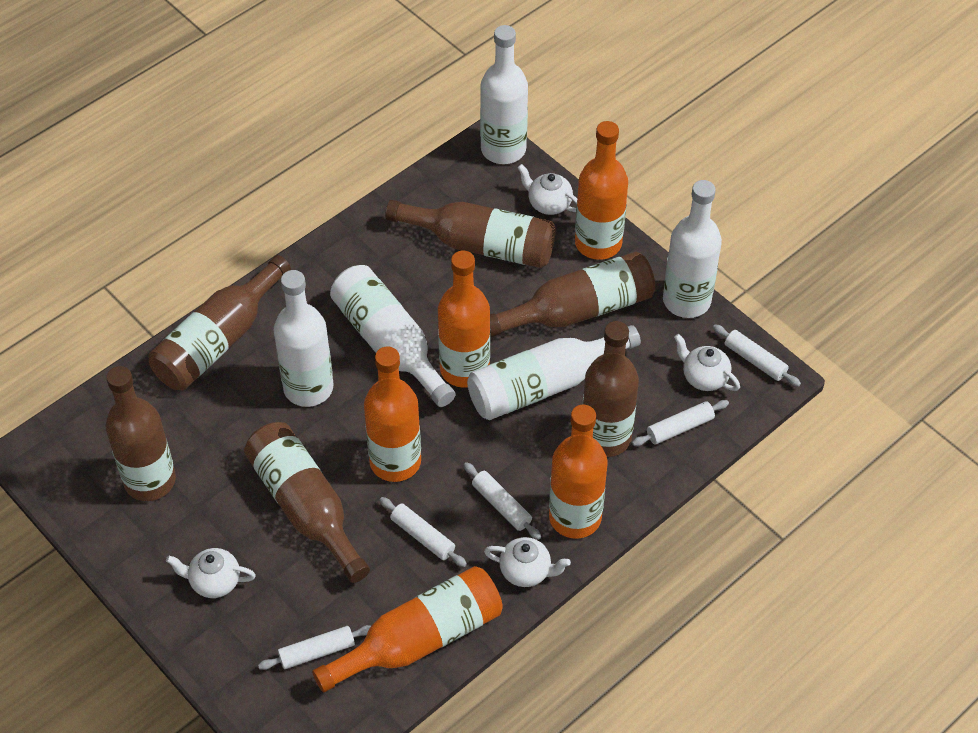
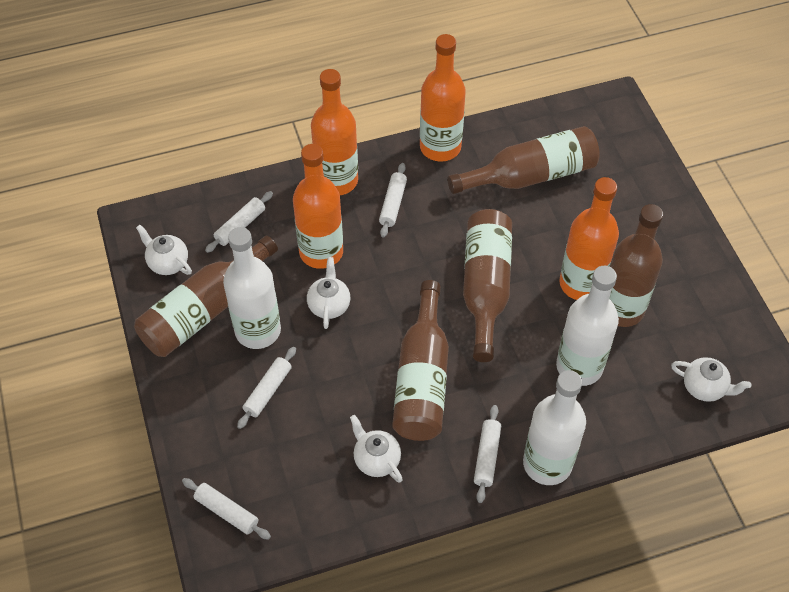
brown bottle: [106,366,176,501] [149,255,291,390] [244,422,370,583] [385,200,556,268] [490,252,655,337] [583,321,639,457] = 6 -> [134,236,278,357] [392,280,449,441] [447,126,600,194] [463,209,512,362] [609,204,663,327] = 5
orange bottle: [312,566,503,692] [364,347,421,482] [438,250,490,388] [549,405,608,539] [575,121,628,260] = 5 -> [293,144,343,269] [311,69,358,195] [420,34,466,162] [559,177,619,300] = 4
white bottle: [274,270,334,407] [330,265,456,407] [467,325,641,420] [480,25,528,164] [663,180,722,318] = 5 -> [223,227,281,349] [523,370,586,485] [556,266,619,386] = 3

